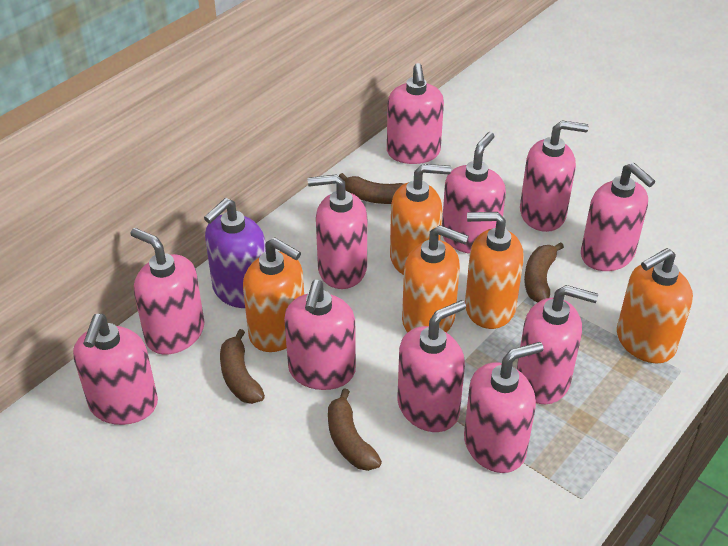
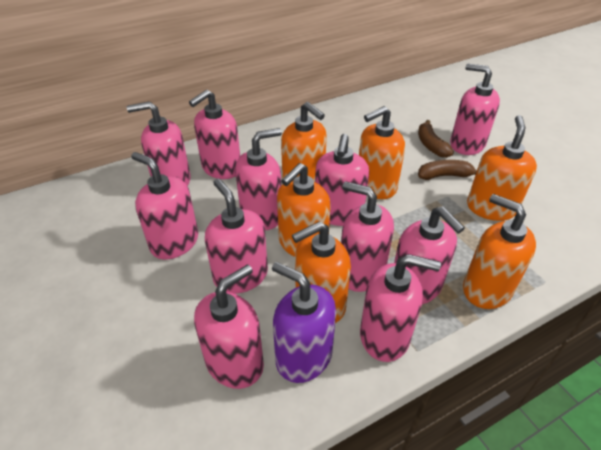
brown banana: [220,329,265,404] [328,388,382,471] [339,173,404,204] [524,242,564,302] = 4 -> [418,120,454,158] [418,160,477,180] = 2
orange soap dispenser: [243,237,304,352] [390,164,451,275] [402,225,469,333] [465,212,524,329] [617,248,693,363] = 5 -> [277,163,331,257] [281,102,327,182] [292,221,351,323] [359,106,405,199] [463,194,536,309] [467,115,537,221] = 6

